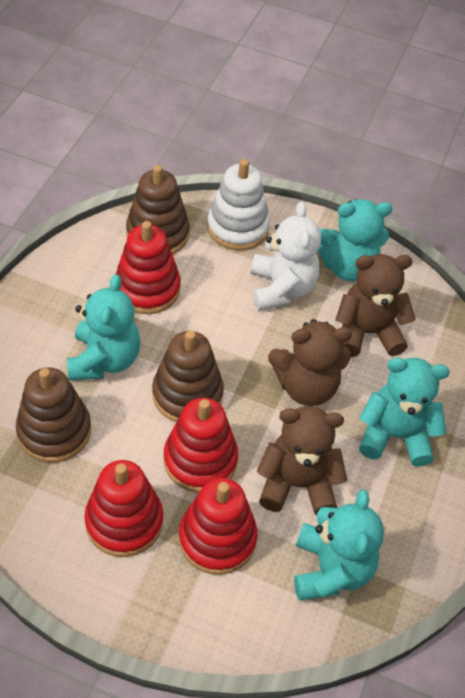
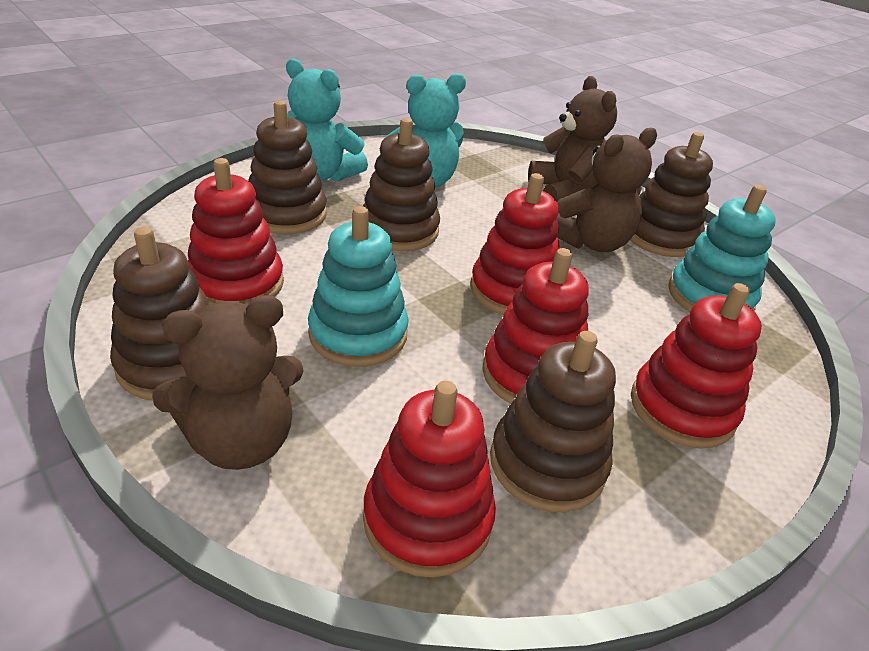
brown stacking toy: [16,367,91,463] [126,165,190,254] [152,330,224,422] = 3 -> [110,227,209,401] [248,101,327,234] [363,118,440,251] [490,331,616,512] [630,132,713,257] = 5
red stacking toy: [84,460,163,557] [116,221,181,314] [164,398,238,493] [179,478,257,575] = 4 -> [188,158,284,305] [363,381,496,578] [471,173,560,315] [482,248,589,404] [631,283,762,449] = 5
turquoise stacking toy: none = 0 -> [308,206,409,367] [668,185,776,312] = 2
turquoise teddy bear: [67,274,140,380] [294,489,384,601] [318,199,392,281] [359,358,449,467] = 4 -> [286,58,368,182] [383,73,466,188] = 2
white stacking toy: [207,159,270,251] = 1 -> none = 0
white teddy bear: [251,202,321,311] = 1 -> none = 0

